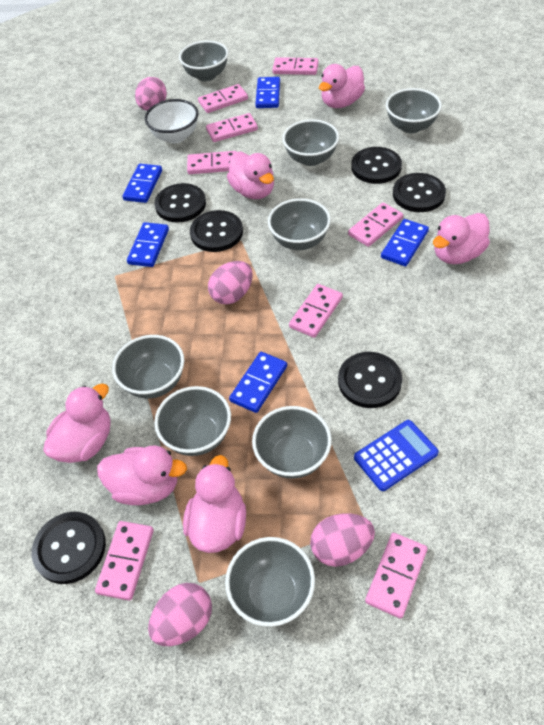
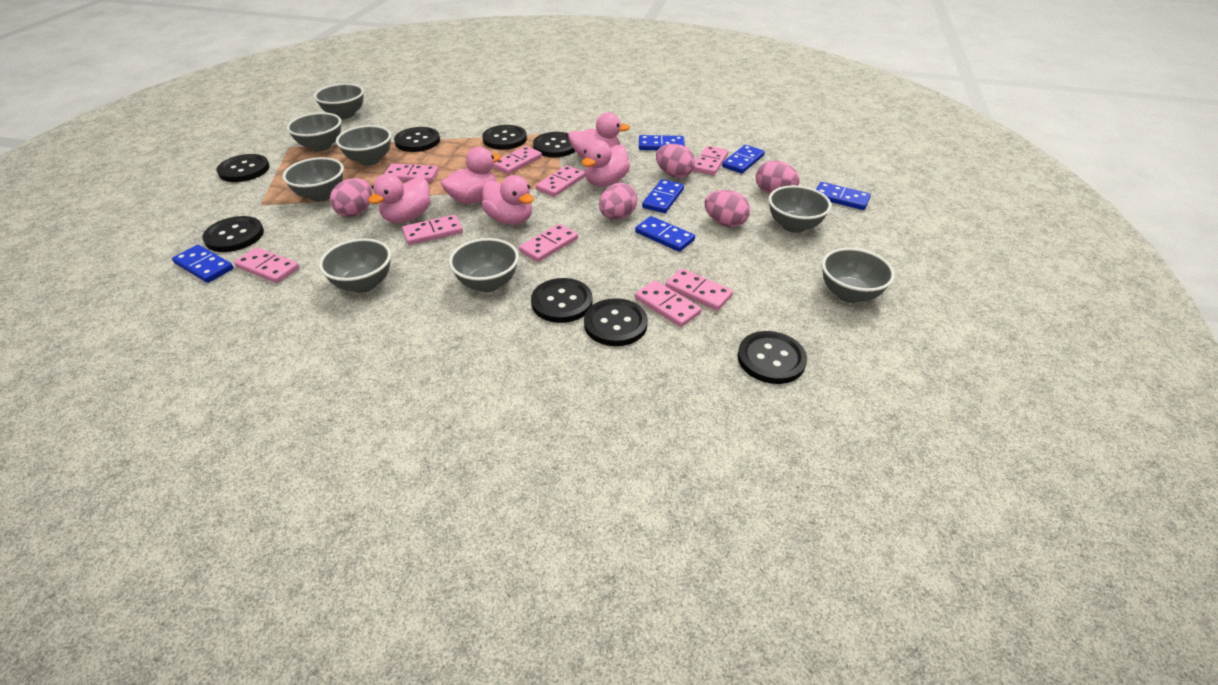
black button: [32,512,106,584] [155,183,206,222] [190,210,243,252] [338,352,402,408] [351,147,402,184] [393,173,446,212] = 6 -> [202,216,264,252] [217,154,270,182] [394,127,440,152] [482,125,527,150] [531,278,593,323] [533,132,575,157] [584,298,648,346] [738,331,807,384] = 8
blue calculator: [354,420,439,491] = 1 -> none = 0
blue domino: [122,164,162,203] [127,222,169,267] [229,352,287,413] [255,77,280,108] [381,219,429,266] = 5 -> [172,245,234,283] [635,216,695,252] [639,135,685,150] [642,179,684,213] [722,145,765,174] [816,182,871,210] = 6
pink domino: [95,521,154,601] [187,151,236,174] [198,84,248,113] [206,113,258,142] [272,57,319,75] [289,284,343,338] [348,203,403,247] [365,533,428,619] = 8 -> [234,247,299,283] [384,164,438,182] [402,215,463,245] [493,146,542,174] [519,224,578,262] [536,165,585,197] [635,281,702,327] [666,268,733,311] [693,146,728,175] = 9
pink duck: [43,384,111,463] [97,445,187,505] [183,455,246,553] [227,152,274,199] [319,64,365,108] [433,213,490,264] = 6 -> [368,174,431,223] [441,147,501,204] [481,175,534,225] [568,112,630,159] [582,140,630,187] = 5
pink egg: [135,77,167,111] [148,583,212,646] [208,261,252,305] [310,513,375,567] = 4 -> [330,178,372,217] [599,183,638,219] [656,144,695,178] [705,190,750,227] [756,160,800,194] = 5
white bowl: [145,99,198,144] = 1 -> none = 0

